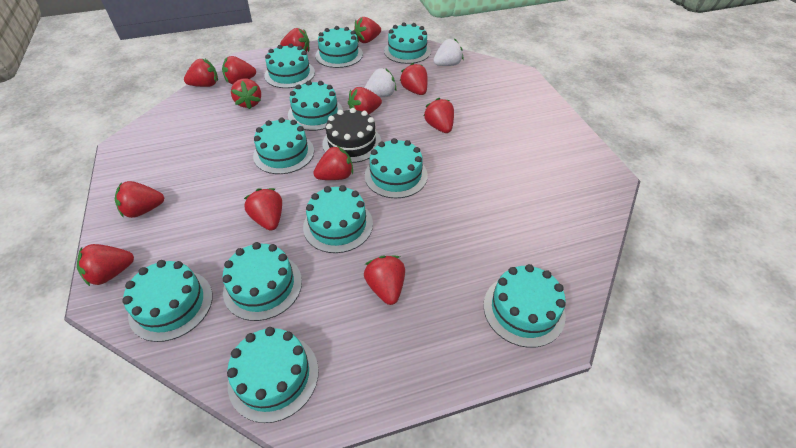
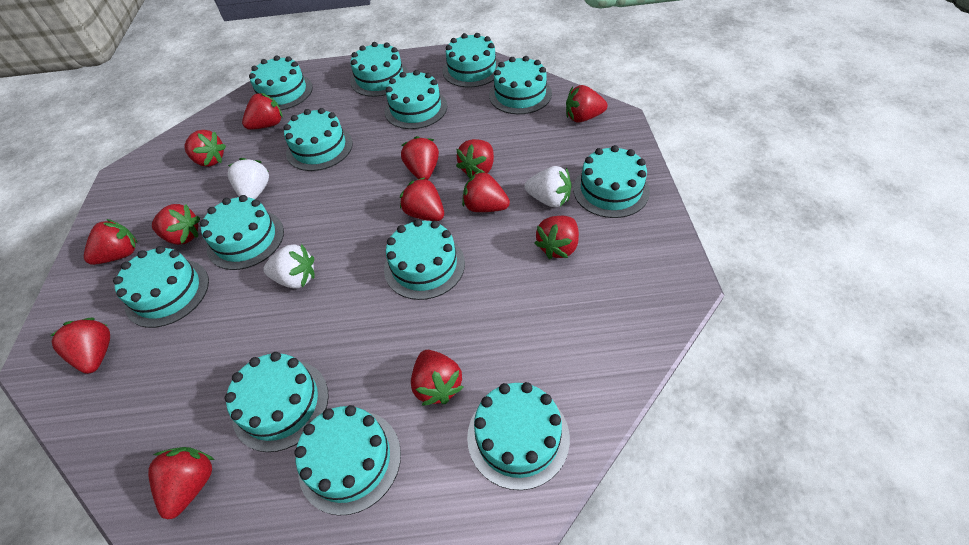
black cake: [323,108,381,163] = 1 -> none = 0
turquoise cake: [122,260,213,342] [223,242,302,321] [227,327,319,423] [253,118,314,174] [264,44,315,88] [288,81,343,131] [303,185,373,253] [315,26,363,68] [365,138,428,198] [384,22,431,64] [483,264,566,348] = 11 -> [113,246,209,328] [200,195,284,270] [225,352,329,452] [249,55,313,110] [284,108,353,171] [294,405,401,515] [350,42,409,97] [384,219,465,300] [385,70,447,129] [443,33,500,87] [467,382,570,490] [489,56,552,114] [573,145,650,218] = 13
white strawberry: [365,68,396,97] [433,38,463,66] = 2 -> [228,158,269,199] [263,244,315,289] [524,166,572,207] = 3

